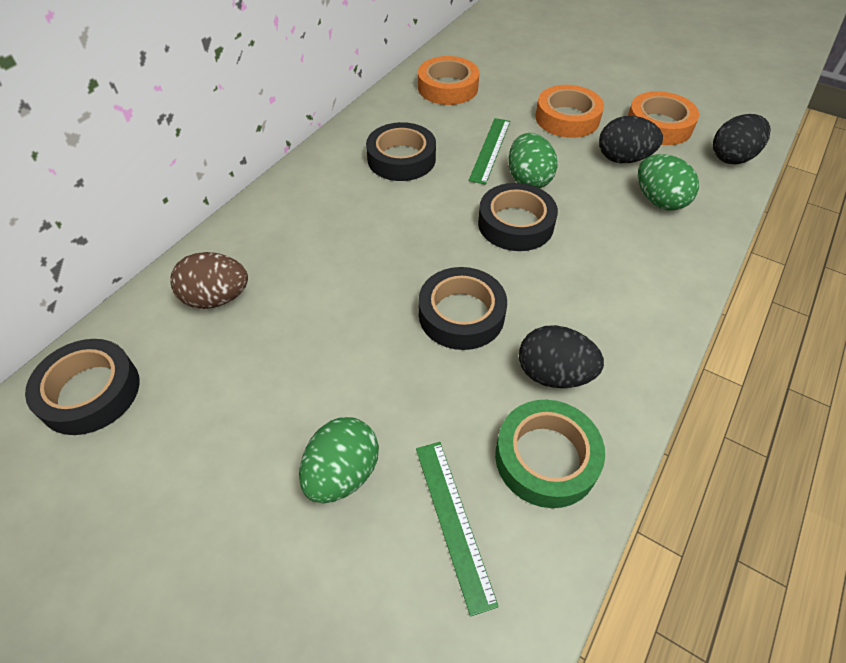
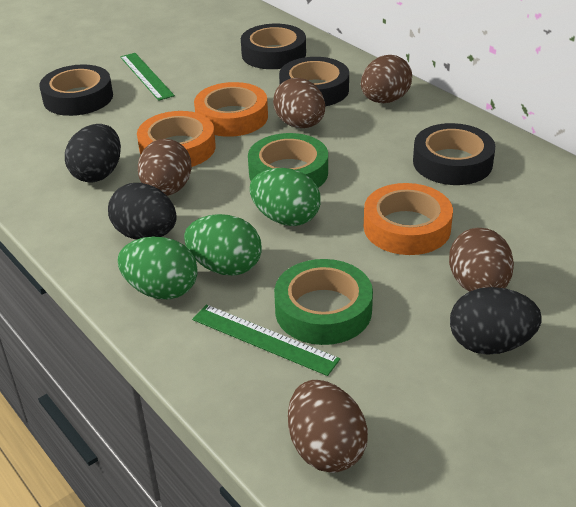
brown egg: [171,252,248,309] = 1 -> [138,139,192,196] [273,78,325,128] [288,380,368,473] [361,55,412,103] [449,228,514,292] = 5
green tape: [495,400,605,508] = 1 -> [248,133,328,188] [274,259,373,345] = 2

